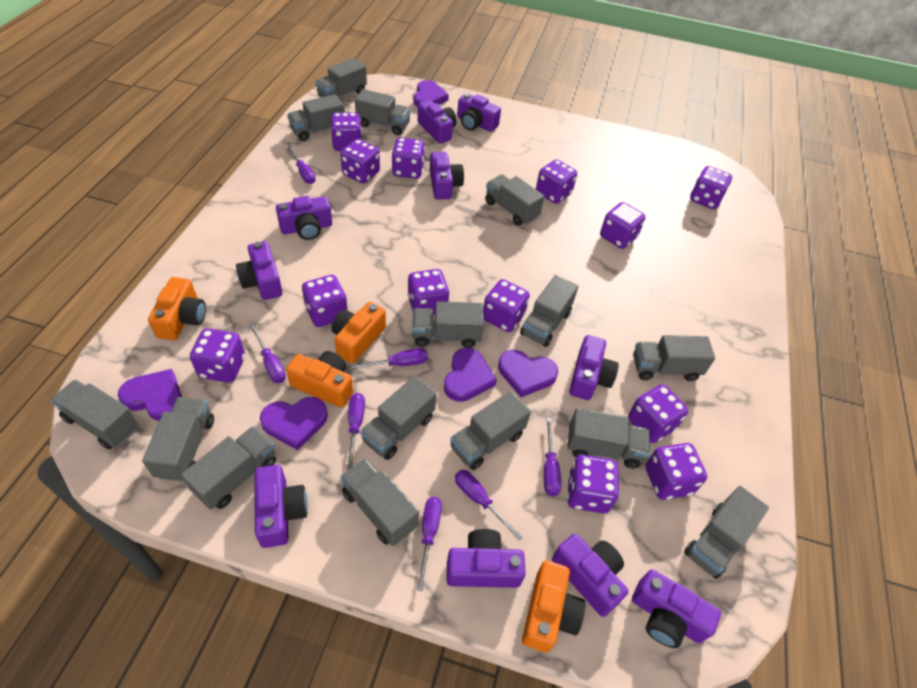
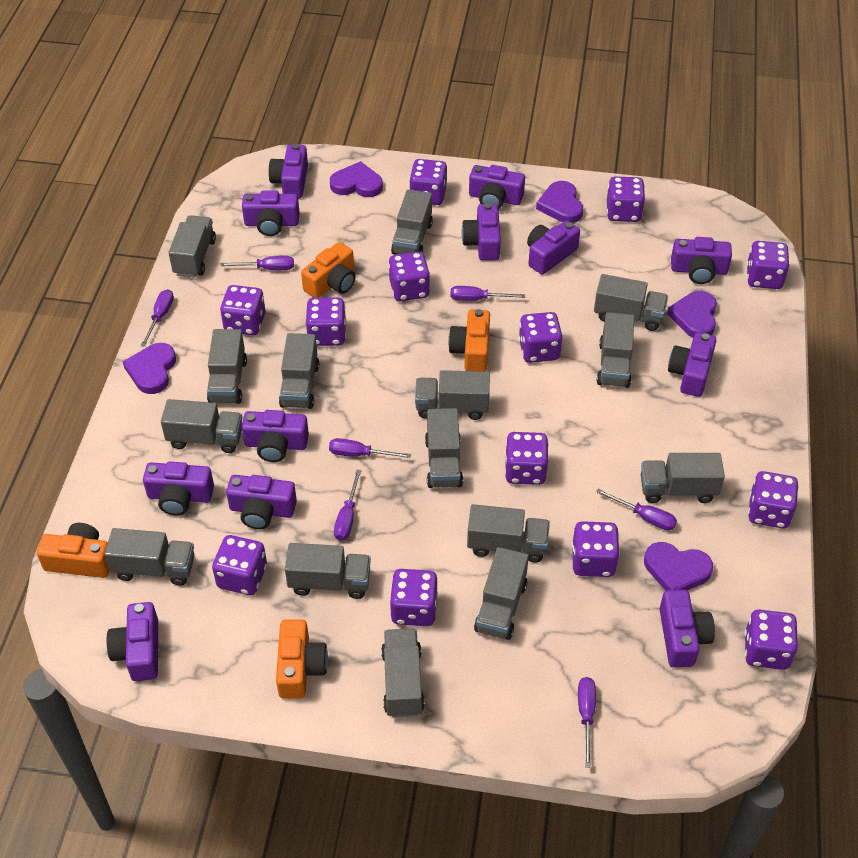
purple camera: [236,241,283,300] [254,465,308,548] [276,196,332,240] [417,100,457,144] [430,152,464,200] [447,529,526,588] [457,93,501,132] [552,534,628,617] [569,335,619,400] [632,569,721,648] = 10 -> [107,602,158,681] [143,461,214,515] [226,475,297,529] [241,410,309,462] [242,190,300,236] [269,144,308,199] [461,203,501,261] [469,165,525,209] [527,221,580,275] [659,590,715,667] [668,332,717,397] [671,237,732,284] = 12

